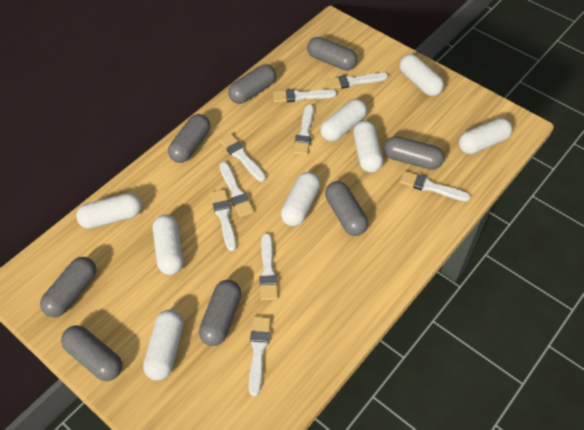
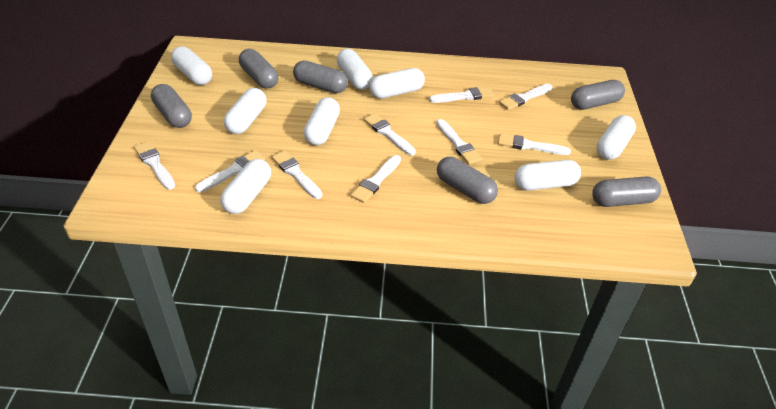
grey capsule: [40,257,96,317] [61,325,122,381] [168,114,210,163] [199,280,241,346] [228,64,276,104] [307,37,357,71] [325,181,368,236] [384,136,444,170] = 8 -> [151,84,192,128] [239,49,278,89] [293,61,348,93] [437,157,498,204] [571,80,625,110] [592,176,661,207] = 6

